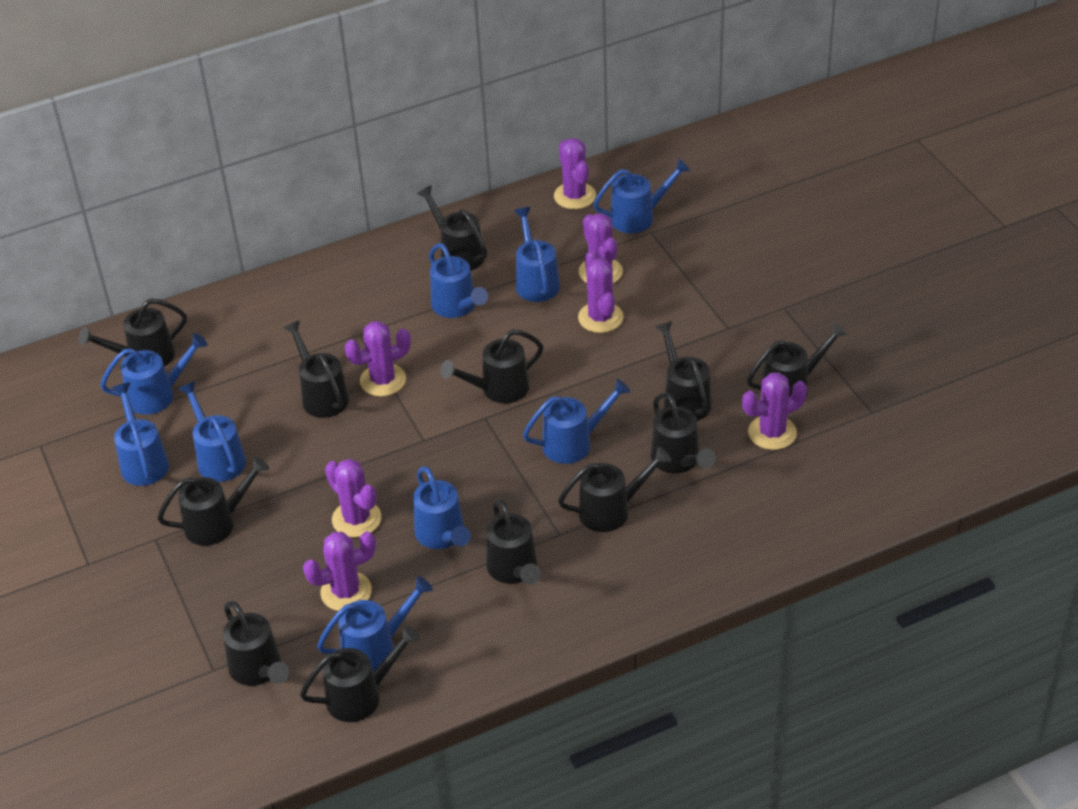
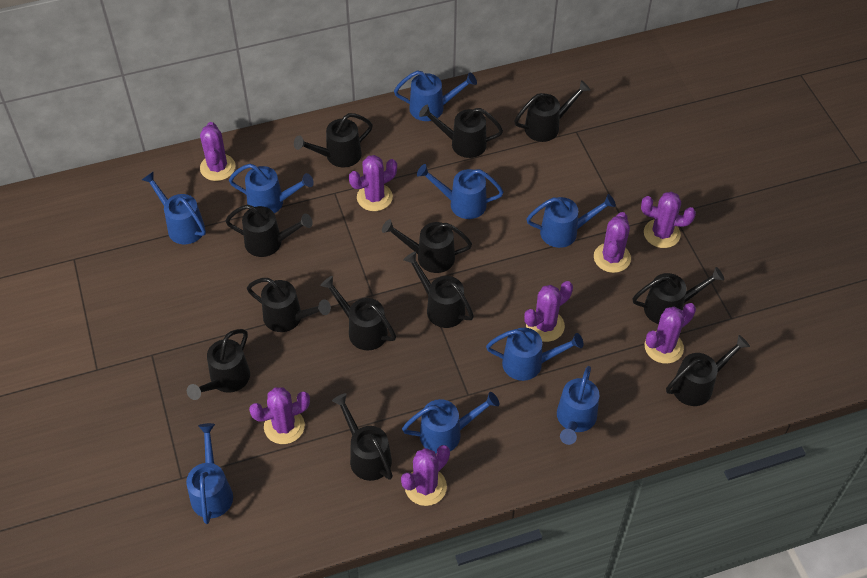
purple cactus: [303,532,376,611] [325,459,381,538] [345,321,411,396] [554,138,596,209] [578,250,623,333] [579,213,623,283] [742,372,807,450] = 7 -> [200,122,235,181] [249,387,310,444] [349,155,397,211] [401,445,450,506] [524,281,573,342] [594,212,631,273] [641,192,696,248] [645,303,696,364] = 8

